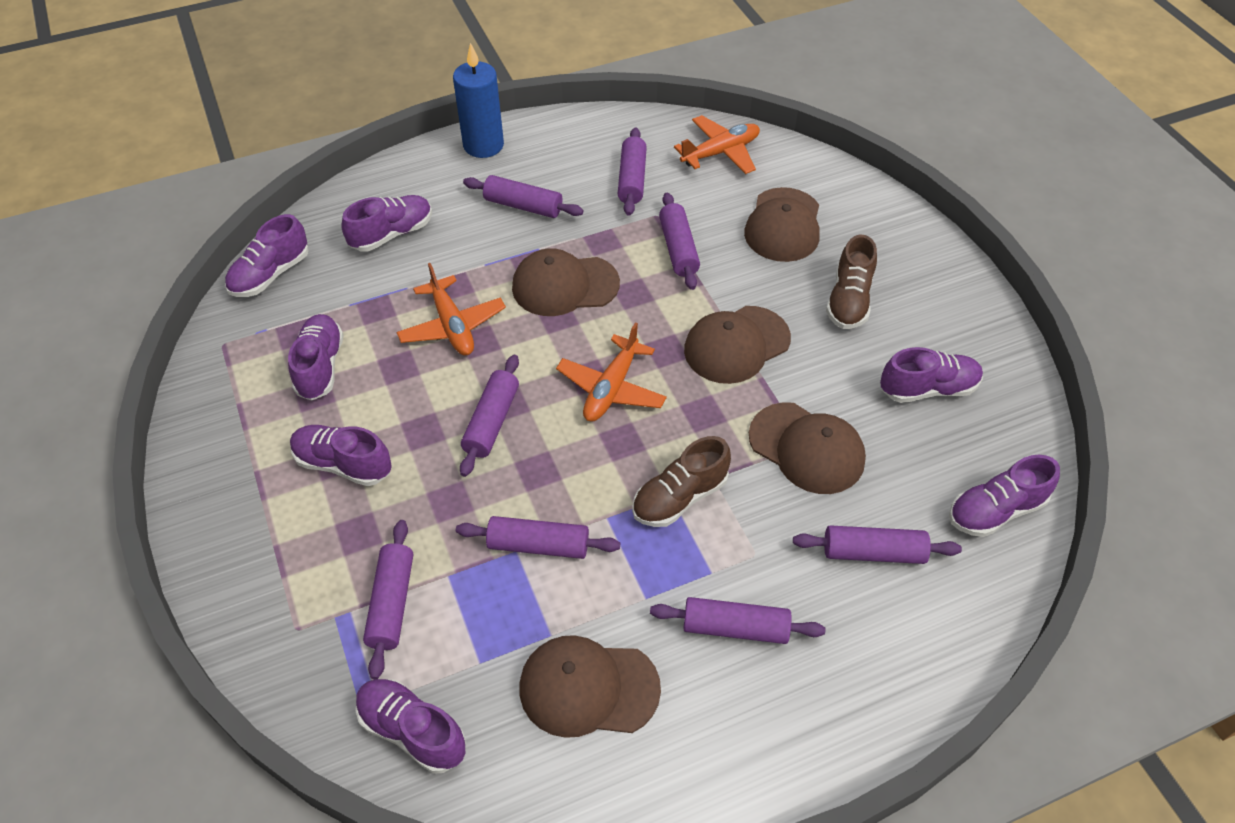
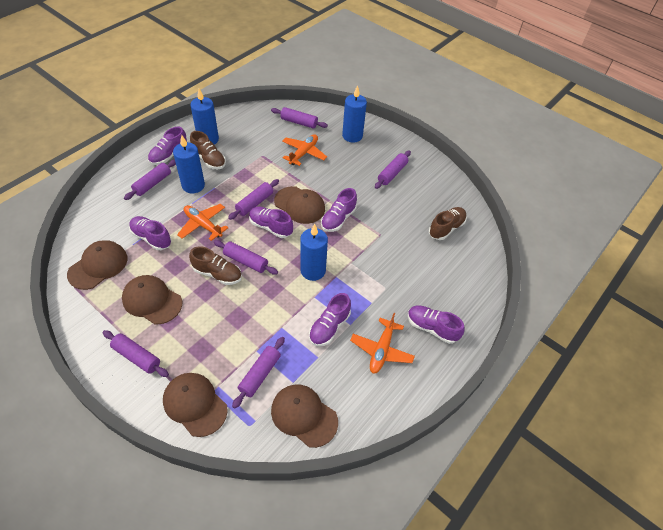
blue candle: [453,43,504,158] = 1 -> [173,135,205,193] [190,89,219,145] [300,224,328,281] [342,85,367,143] = 4
brown shoe: [632,436,731,527] [826,235,877,329] = 2 -> [189,246,242,285] [190,131,226,169] [429,207,467,240] = 3
purple rolling pin: [363,520,413,679] [456,516,620,559] [460,355,519,477] [463,175,583,218] [618,127,647,216] [650,597,826,644] [659,193,700,290] [793,525,962,564] = 8 -> [103,330,169,377] [124,160,176,200] [214,240,278,275] [228,179,279,220] [232,337,285,408] [271,107,328,129] [375,150,411,189] = 7
purple shoe: [225,214,309,297] [288,314,344,401] [290,425,392,486] [341,195,432,252] [356,679,466,774] [880,347,983,403] [949,455,1060,537] = 7 -> [129,216,172,250] [148,127,187,165] [249,207,293,238] [309,293,351,346] [321,188,357,232] [408,306,465,344] = 6

